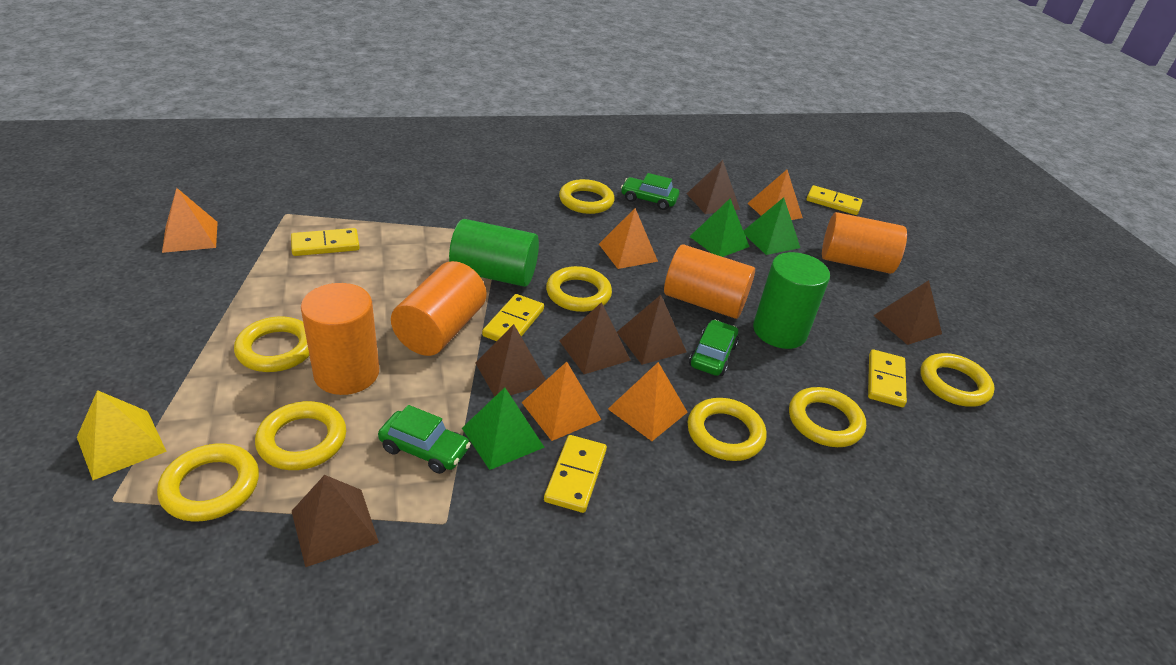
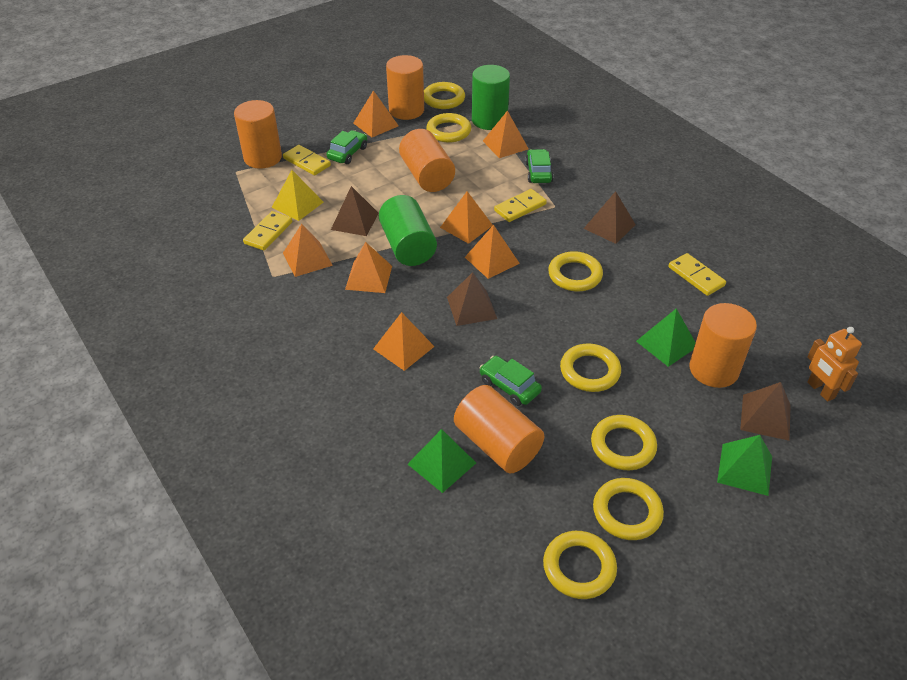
brown pyramid: [292,475,379,567] [475,324,546,397] [560,302,631,374] [617,295,686,365] [687,160,740,214] [873,280,942,345] = 6 -> [331,186,379,236] [447,272,497,326] [583,191,636,244] [740,382,791,441] = 4
orange cylinder: [301,283,379,395] [391,261,486,356] [664,244,755,319] [822,212,907,274] = 4 -> [234,100,282,169] [386,55,424,120] [399,129,455,192] [454,385,544,474] [689,303,757,388] = 5
orange pyramid: [162,188,218,253] [522,362,601,441] [599,208,658,269] [608,362,688,441] [747,170,803,220] = 5 -> [283,224,333,277] [345,242,392,293] [354,90,399,137] [373,312,435,371] [440,191,493,244] [465,225,520,279] [483,110,529,158] = 7
orange robot: none = 0 -> [807,327,862,402] = 1
yellow domino: [291,228,360,256] [482,294,544,341] [544,435,607,513] [807,185,863,215] [868,349,907,407] = 5 -> [243,211,292,251] [283,145,331,175] [494,189,547,222] [669,253,726,296] = 4
yellow ring: [157,443,259,522] [234,317,309,372] [255,401,346,470] [546,266,612,312] [559,179,615,214] [687,398,767,461] [789,387,866,447] [920,353,995,407] = 8 -> [424,82,465,109] [426,113,471,143] [543,531,617,599] [548,251,603,291] [560,344,621,392] [591,415,657,470] [593,478,664,540] = 7

